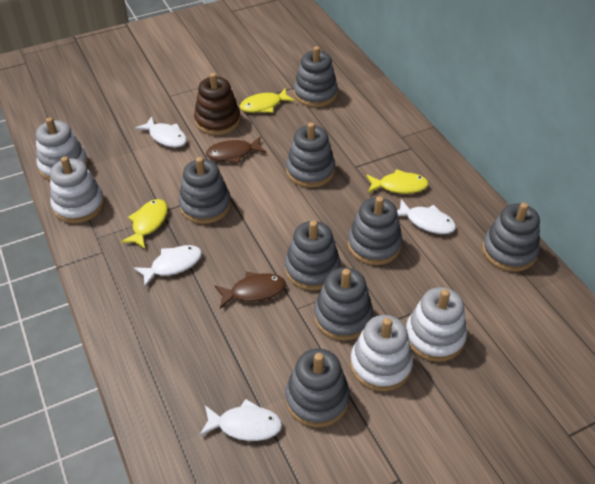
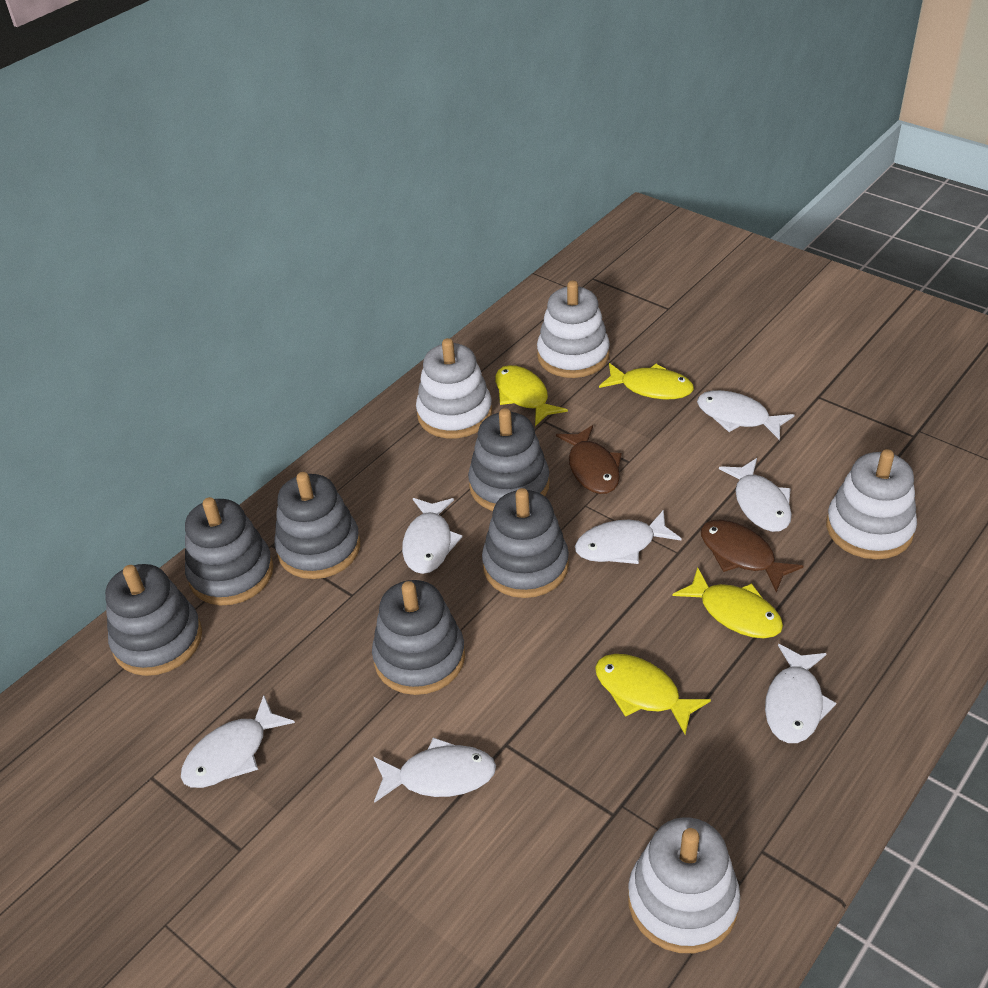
brown stacking toy: [194,73,241,135] = 1 -> none = 0
grey stacking toy: [179,157,231,224] [285,221,341,290] [285,348,350,427] [286,122,335,188] [294,46,338,107] [314,267,373,341] [348,196,403,265] [482,203,540,272] = 8 -> [105,564,202,676] [185,497,273,605] [274,472,360,579] [372,580,465,695] [468,408,550,511] [482,488,569,598] = 6
white fish: [133,245,202,287] [135,116,187,147] [199,399,282,441] [397,199,456,234] = 4 -> [181,695,295,788] [374,737,496,803] [402,498,463,574] [575,510,682,564] [697,390,794,440] [719,458,792,532] [765,644,836,743] = 7
yellow fish: [120,199,168,249] [240,88,295,113] [366,169,429,194] = 3 -> [495,365,568,426] [595,654,711,735] [599,363,694,399] [672,567,783,638] = 4

